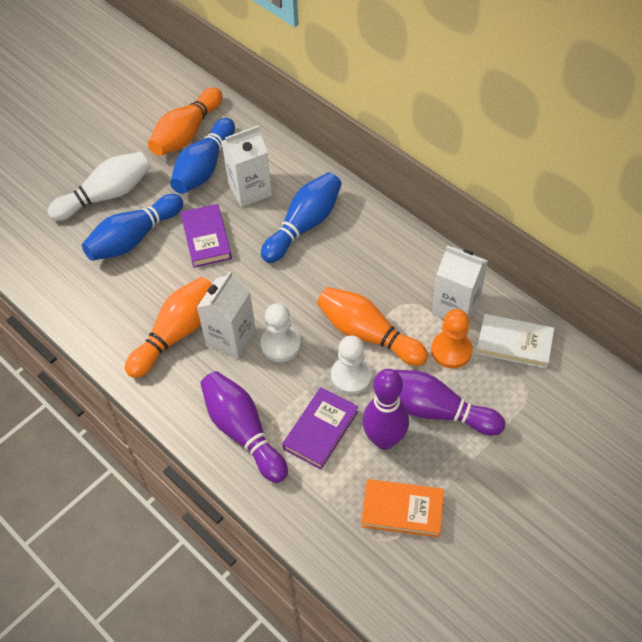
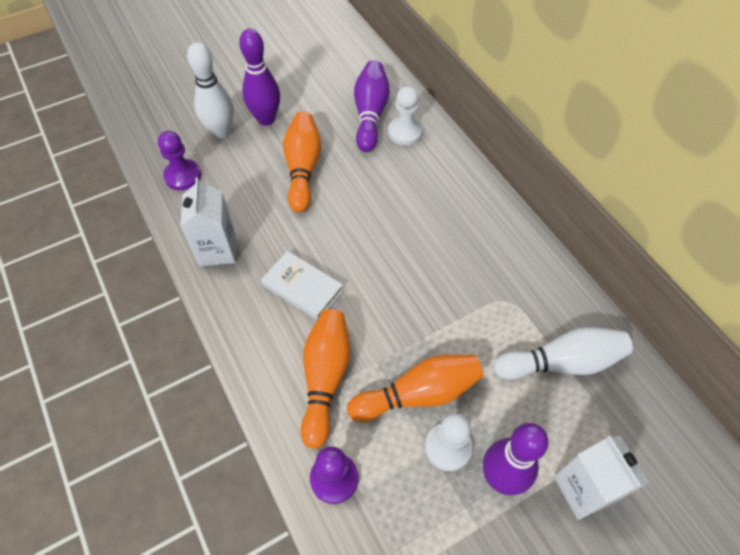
blue bowling pin: [82,194,183,261] [170,118,235,194] [261,172,342,263] = 3 -> none = 0
orange book: [361,479,444,538] = 1 -> none = 0
orange pawn: [431,309,473,368] = 1 -> none = 0
purple book: [180,204,232,268] [282,387,358,470] = 2 -> none = 0
purple pawn: none = 0 -> [158,131,201,190] [310,447,358,504] = 2
white bowling pin: [47,152,151,221] = 1 -> [187,42,234,139] [493,327,633,380] = 2
white carton: [197,271,256,359] [221,125,272,207] [432,246,488,321] = 3 -> [180,178,236,266] [554,436,650,520] = 2

